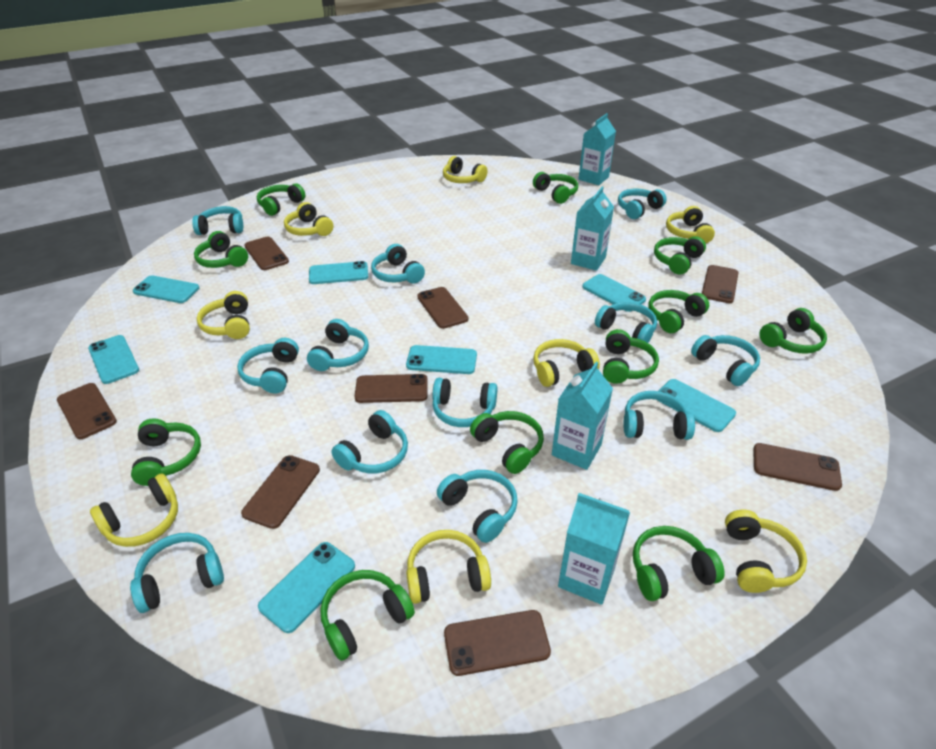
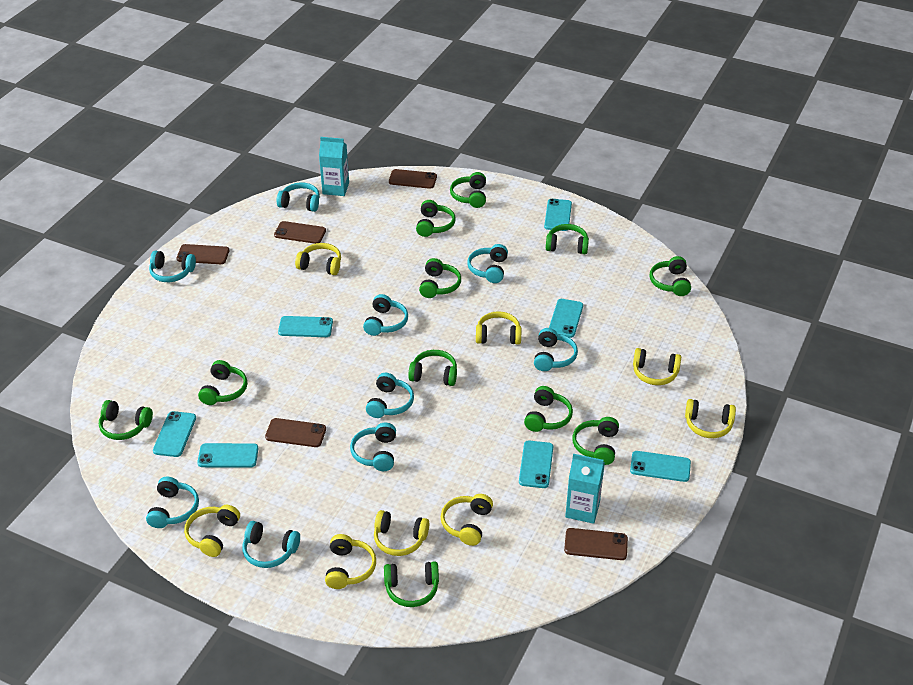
brown phone: [57,383,117,439] [241,455,320,529] [244,237,289,270] [354,374,428,403] [417,287,468,329] [444,610,551,676] [702,265,739,303] [753,443,842,491] = 8 -> [177,244,229,264] [265,418,326,447] [274,221,326,244] [389,169,437,189] [564,528,628,560] = 5
turquoise carton: [552,362,613,470] [558,493,630,605] [571,186,614,271] [579,113,616,185] = 4 -> [319,137,349,196] [565,454,605,524] = 2
turquoise headphones: [130,533,224,613] [192,206,243,235] [237,338,299,394] [307,319,369,371] [331,410,408,473] [371,244,425,283] [432,378,497,427] [437,470,518,543] [595,302,657,343] [618,189,667,219] [623,391,695,440] [691,335,760,386] = 12 -> [146,477,199,528] [149,251,196,282] [242,521,300,568] [277,182,320,212] [350,422,396,471] [363,294,408,336] [366,373,414,418] [467,244,508,283] [534,328,578,371] = 9

